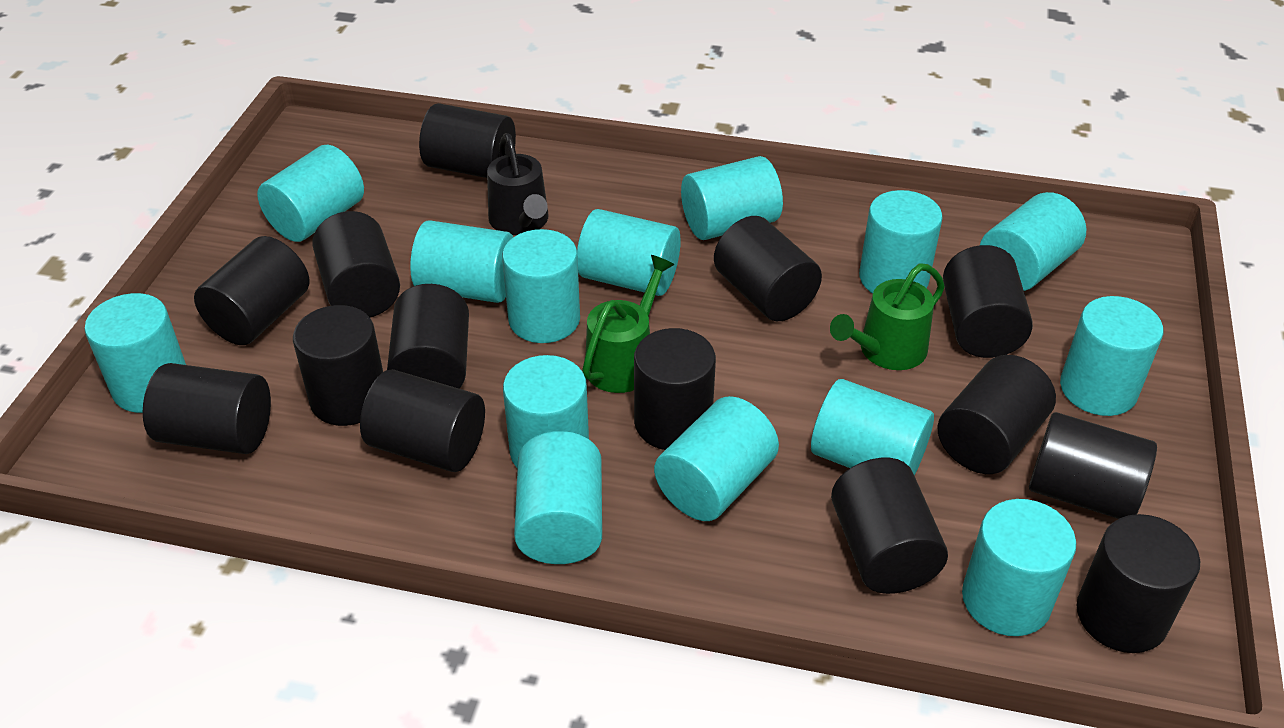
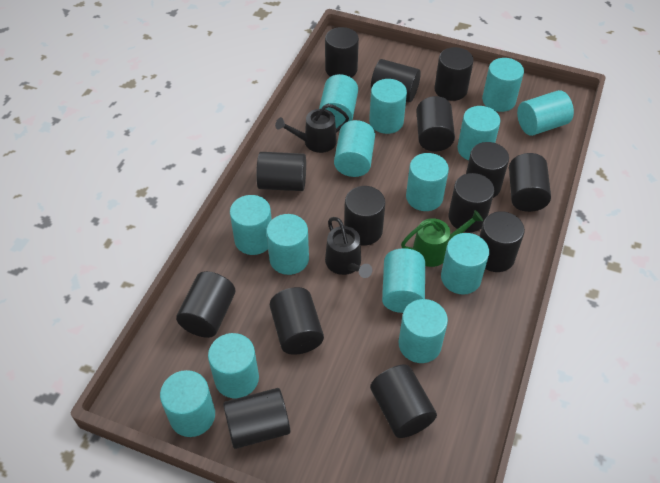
black watering can: [487,133,549,235] = 1 -> [275,104,349,153] [325,217,372,278] = 2
green watering can: [582,255,674,393] [830,263,945,370] = 2 -> [401,210,483,267] = 1

